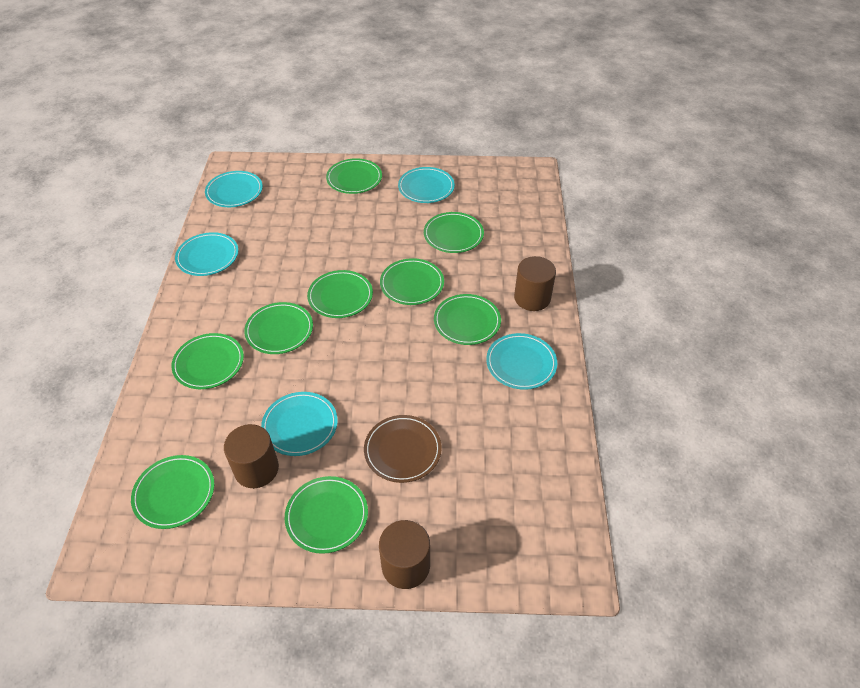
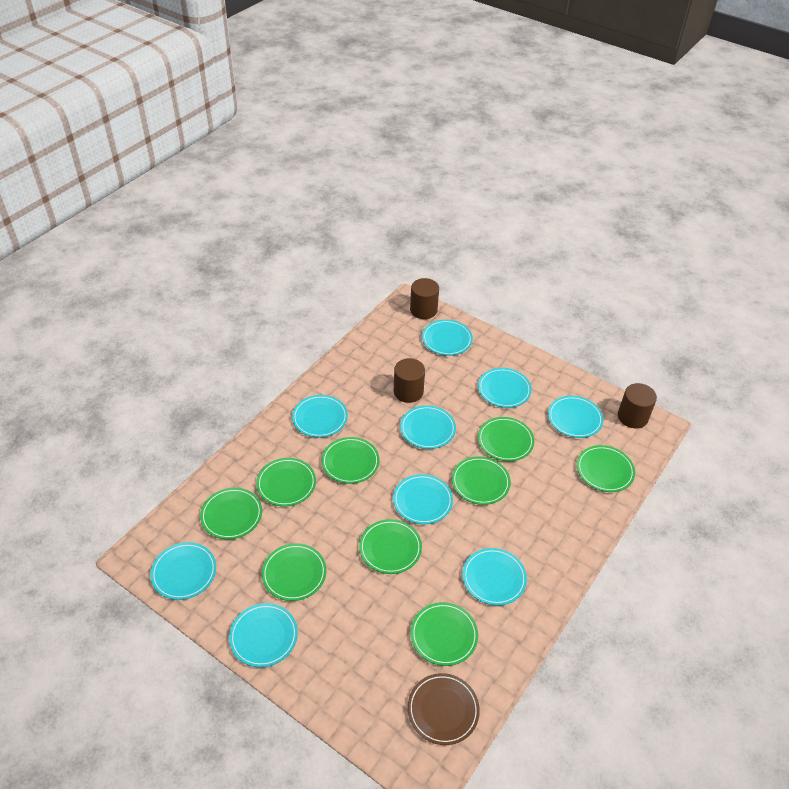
turquoise plate: [175,232,238,276] [205,171,263,207] [261,392,338,456] [398,167,455,203] [486,333,557,390] = 5 -> [150,542,216,600] [229,603,298,667] [292,395,348,438] [393,474,453,524] [400,405,456,449] [422,320,473,356] [463,548,527,606] [478,368,532,408] [548,396,603,438] = 9

